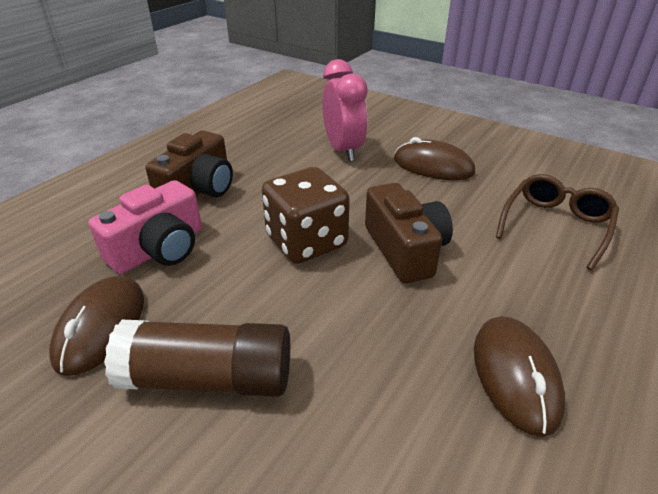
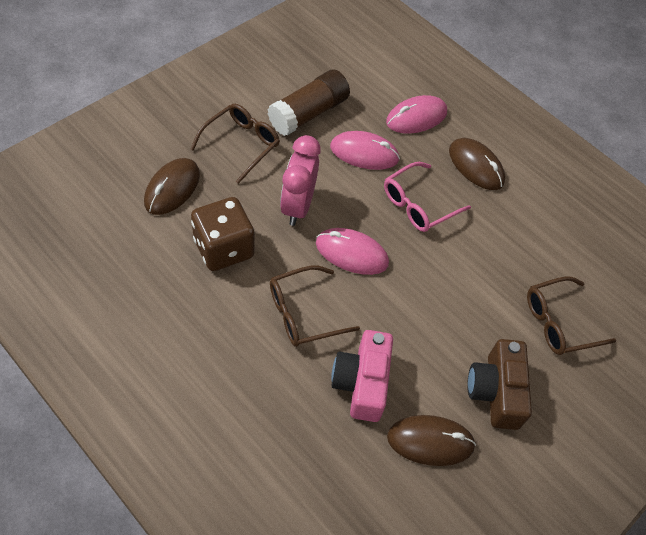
brown camera: [145,130,233,197] [365,183,453,283] = 2 -> [467,339,532,430] = 1
brown glasses: [496,174,619,270] = 1 -> [191,104,280,184] [270,266,360,347] [527,276,616,355] = 3
pink glasses: none = 0 -> [384,162,471,232] = 1
pink mouse: none = 0 -> [316,228,389,275] [330,131,400,170] [386,95,447,134] = 3

